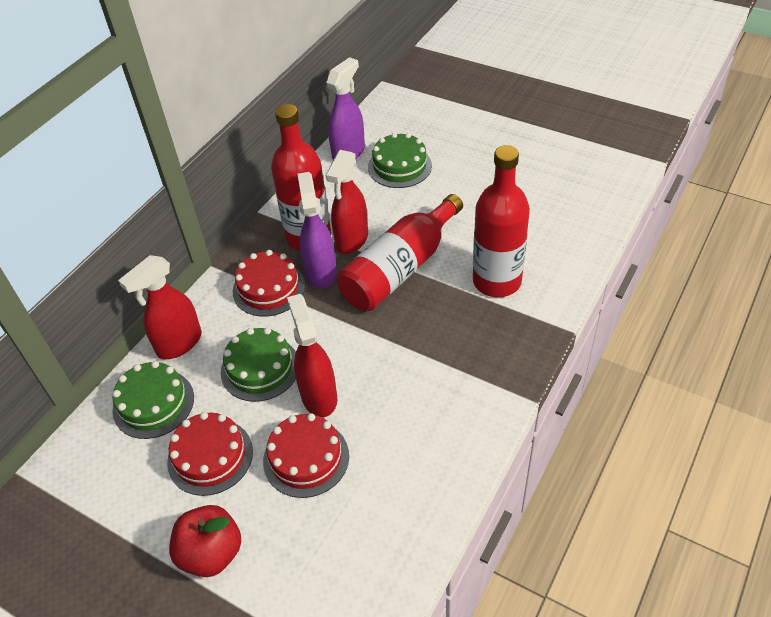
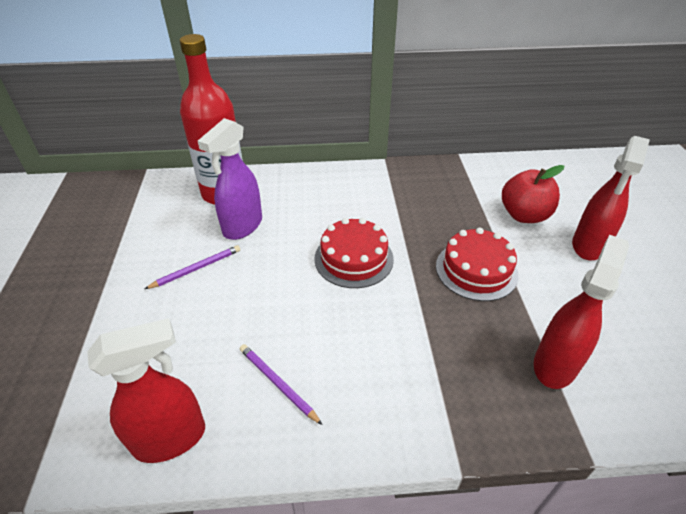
green cake: [112,361,194,439] [221,328,296,402] [368,133,432,188] = 3 -> none = 0
purple pencil: none = 0 -> [145,245,240,289] [240,344,323,425] = 2
purple spray bottle: [298,172,337,289] [326,57,365,160] = 2 -> [198,118,262,240] = 1
red bottle: [271,104,331,251] [337,194,463,311] [473,145,530,297] = 3 -> [180,34,243,205] = 1
red cake: [167,412,253,496] [233,250,305,317] [263,413,349,498] = 3 -> [314,218,394,288] [436,228,519,301] = 2

